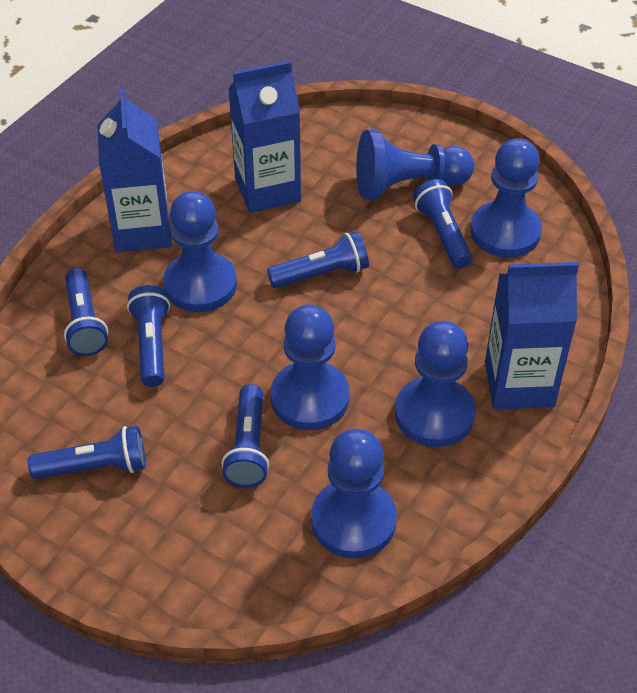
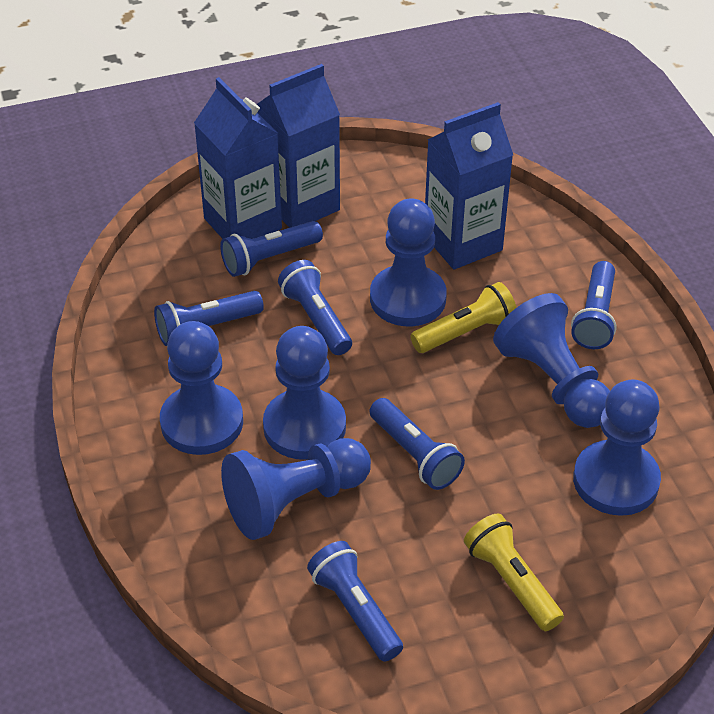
yellow flashlight: none = 0 -> [411,282,517,353] [464,513,564,631] = 2

